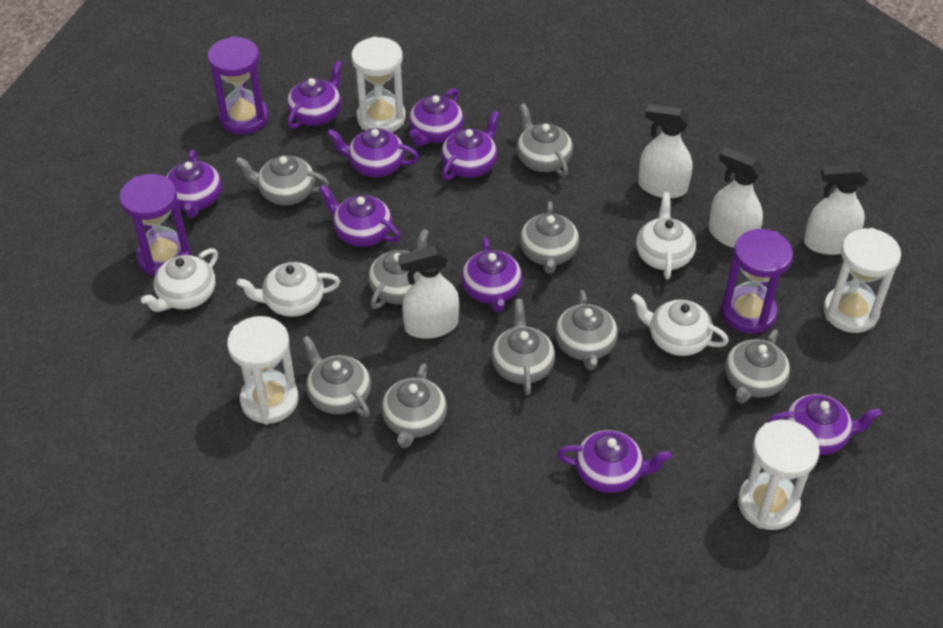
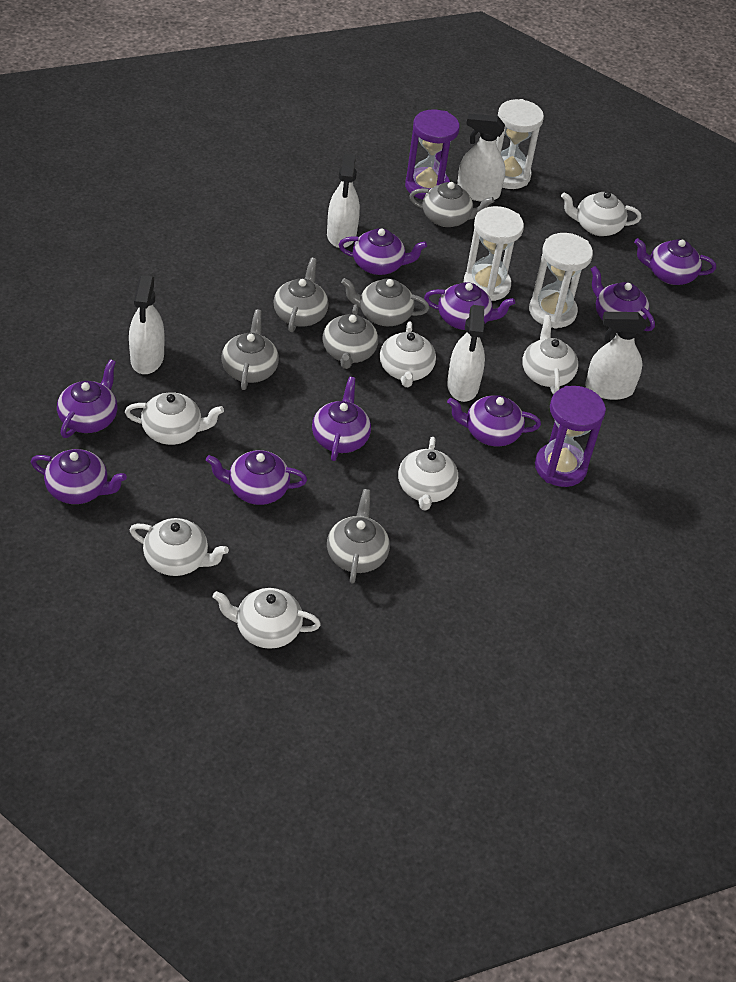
grey teapot: [235,155,329,205] [302,335,371,418] [368,229,429,309] [381,363,447,448] [491,299,555,395] [517,103,573,177] [520,201,579,274] [555,290,618,370] [725,329,790,403] = 9 -> [221,309,279,390] [273,258,329,332] [323,304,378,369] [327,489,390,584] [341,278,429,326] [409,182,494,227] = 6
purple hourglass: [119,174,191,276] [208,36,269,134] [721,229,793,333] = 3 -> [405,109,460,200] [535,386,606,487] = 2
white hourglass: [227,316,298,424] [351,36,406,132] [738,420,820,530] [823,228,901,333] = 4 -> [464,206,524,301] [496,99,544,189] [529,233,593,329] = 3
white spray bottle: [398,246,459,339] [638,104,692,198] [708,148,764,248] [804,164,868,255] = 4 -> [129,275,165,374] [327,154,360,248] [447,305,485,402] [457,114,505,202] [585,312,646,400] = 5
white teapot: [141,248,218,312] [236,262,340,317] [631,293,729,356] [636,192,696,280] = 4 -> [125,392,224,445] [130,518,229,576] [213,588,321,649] [380,321,436,387] [398,437,458,511] [522,315,578,395] [561,191,641,236] = 7

